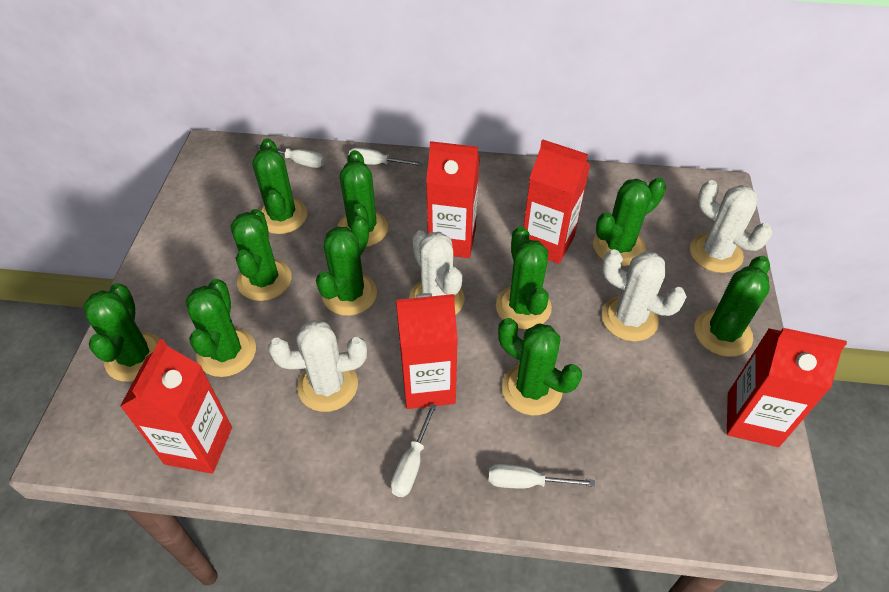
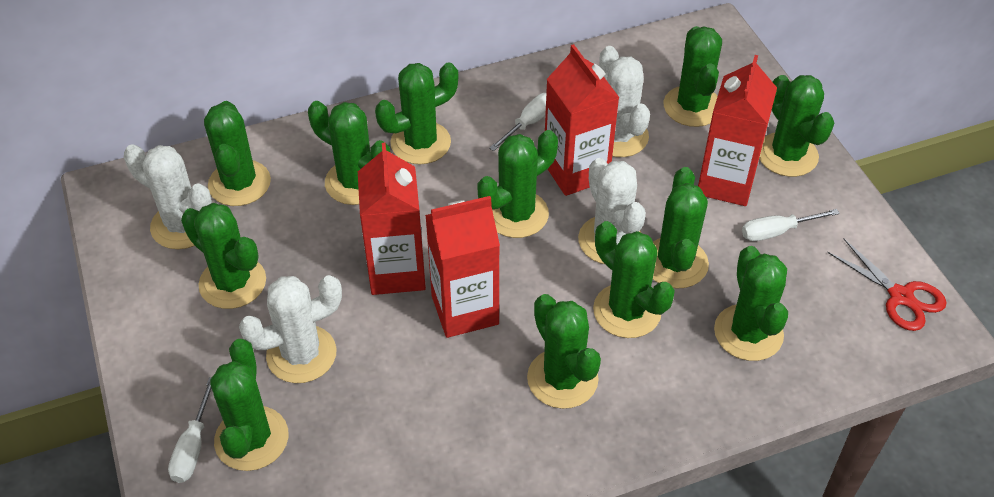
green cactus: [83,283,160,382] [186,279,256,377] [230,209,292,301] [252,138,307,234] [316,215,377,316] [338,150,388,247] [496,226,552,329] [498,318,582,415] [593,177,666,266] [694,256,770,357] = 10 -> [181,203,266,309] [204,101,271,206] [210,339,289,471] [308,101,390,205] [375,62,458,164] [477,130,558,238] [527,294,601,409] [593,221,675,338] [653,167,709,289] [664,26,722,127] [714,246,788,361] [759,75,834,177] = 12
red carton: [120,339,232,474] [396,293,458,409] [426,141,480,258] [523,139,590,264] [727,328,847,447] = 5 -> [358,143,426,295] [425,196,500,338] [545,44,620,196] [698,55,777,206] = 4
red scissors: none = 0 -> [827,239,946,331] = 1
white screwdriver: [255,144,325,168] [349,147,423,166] [391,404,437,497] [488,464,595,488] = 4 -> [168,377,211,483] [489,93,546,151] [742,209,840,241] = 3

